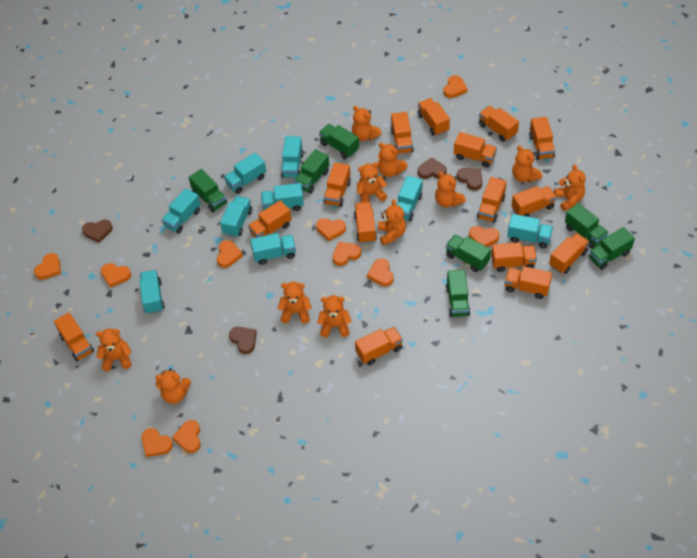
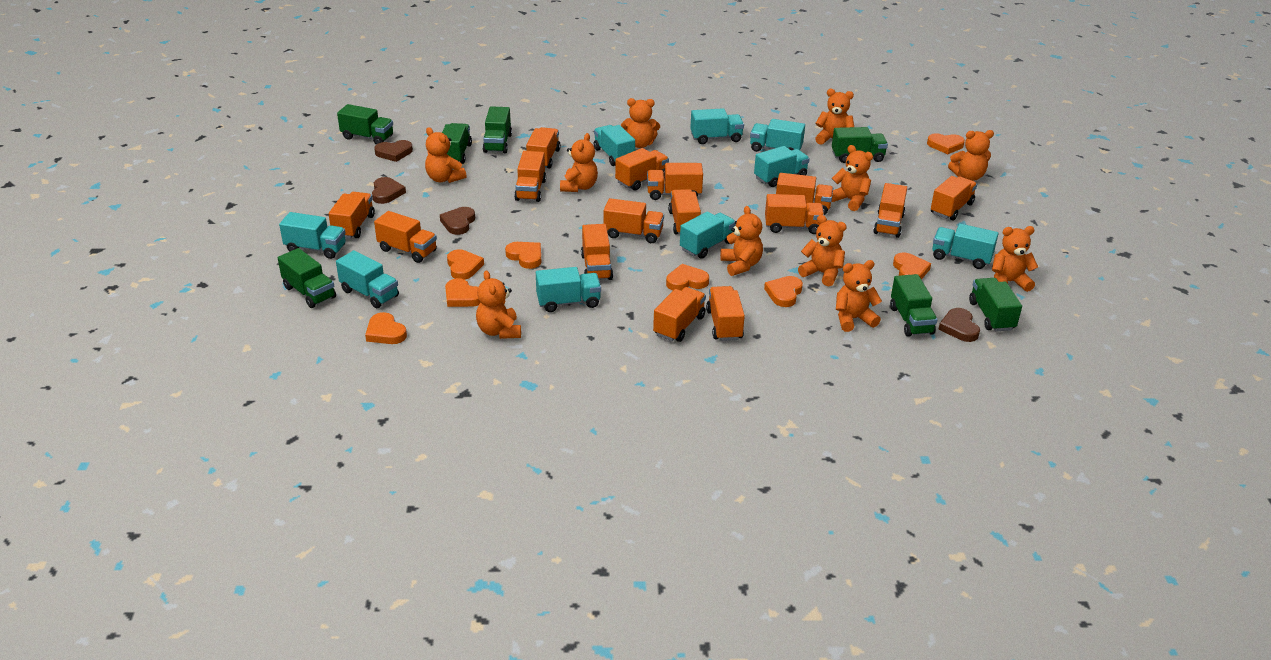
orange heart: [34,253,61,280] [101,263,131,288] [142,428,173,457] [172,420,201,453] [217,240,243,268] [316,218,346,241] [333,242,361,266] [367,258,394,286] [443,75,467,98] [469,226,499,247] = 10 -> [365,312,407,344] [445,278,481,307] [447,249,484,280] [505,242,541,269] [666,264,709,291] [764,276,803,307] [893,252,931,279] [927,133,965,154] = 8

